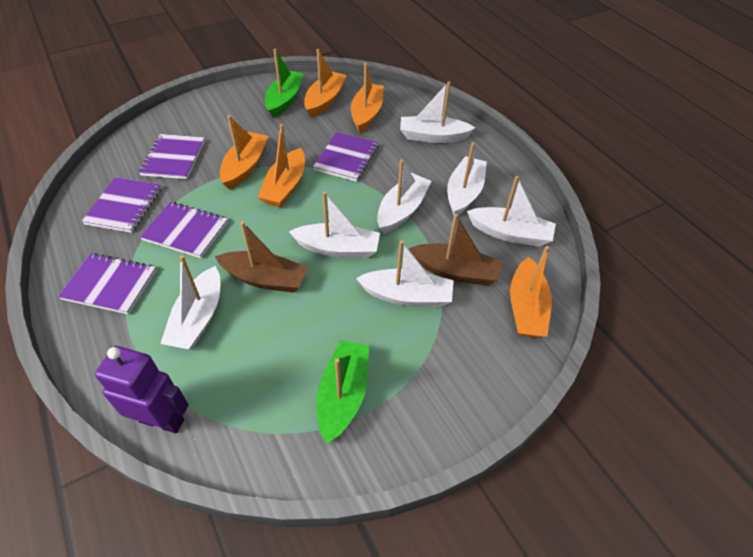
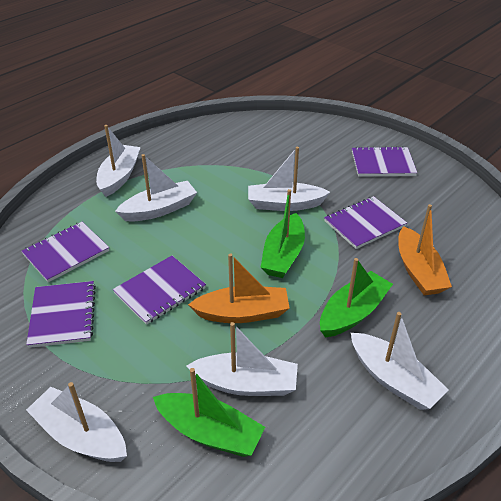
brown boat: [215,221,308,293] [409,214,502,286] = 2 -> none = 0
green boat: [265,49,304,118] [317,340,369,444] = 2 -> [153,368,265,457] [260,189,305,278] [320,258,393,337] = 3
orange boat: [220,115,268,190] [258,124,305,208] [304,49,347,117] [351,63,384,133] [510,246,552,338] = 5 -> [188,253,290,323] [398,204,452,296] = 2
purple robot: [95,346,189,434] = 1 -> none = 0
white boat: [160,255,220,350] [289,191,380,258] [356,240,454,307] [377,160,431,234] [400,81,475,143] [447,142,487,215] [467,176,556,247] = 7 -> [26,382,127,462] [96,125,141,197] [115,154,197,222] [187,322,298,396] [248,147,330,211] [351,312,449,410] = 6

